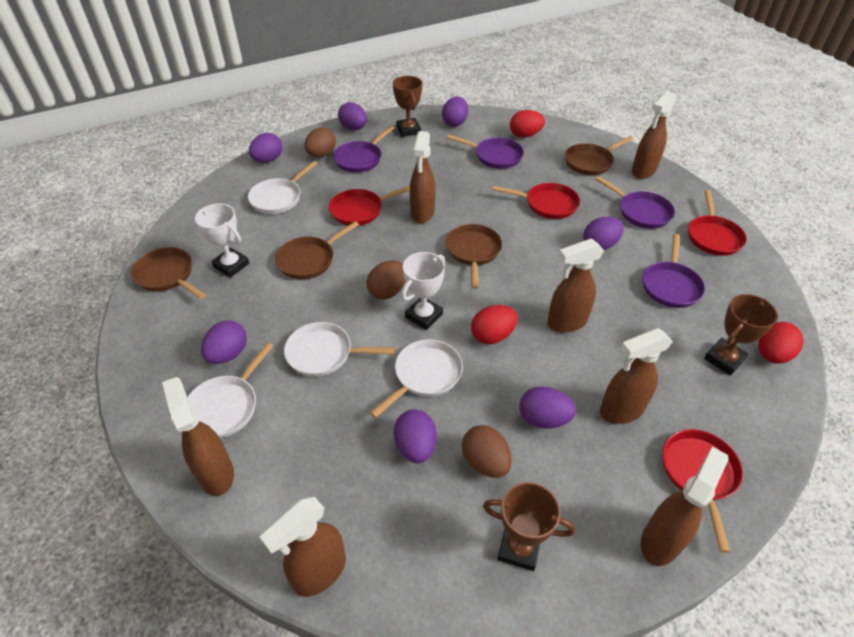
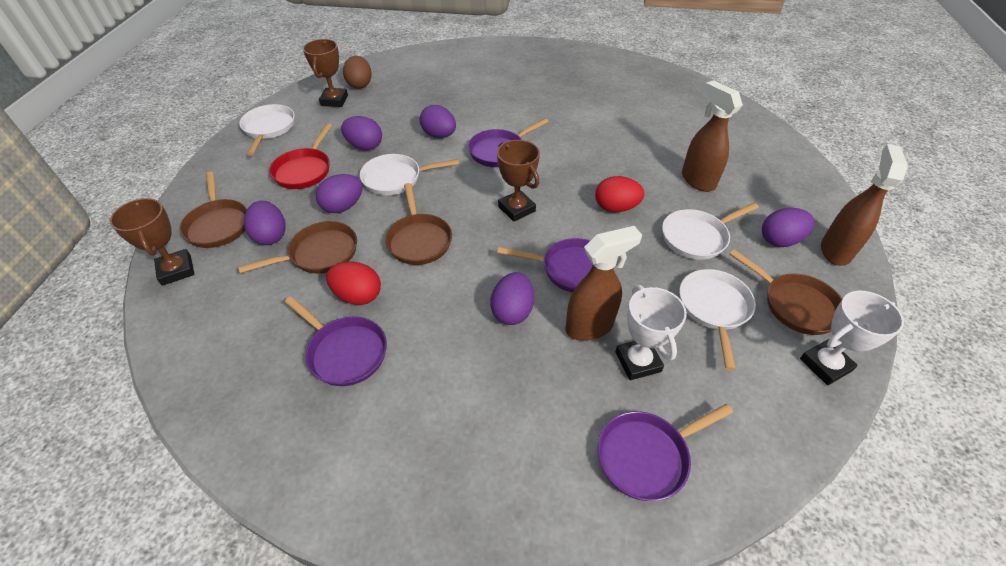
brown egg: [304,127,336,157] [367,260,405,300] [462,425,512,478] = 3 -> [343,56,372,89] = 1
brown spray bottle: [162,377,234,496] [260,497,346,597] [410,131,435,223] [547,238,604,333] [600,328,673,424] [632,91,677,179] [641,447,729,566] = 7 -> [566,226,642,341] [682,80,743,192] [821,144,908,266] = 3
purple egg: [201,320,247,364] [249,133,282,163] [338,102,367,130] [394,409,437,463] [442,97,468,127] [519,386,576,429] [583,217,624,250] = 7 -> [244,201,286,245] [316,174,362,213] [341,116,382,150] [420,105,456,138] [490,272,534,325] [762,208,814,247] = 6
red egg: [471,305,518,344] [510,110,545,138] [758,322,803,364] = 3 -> [326,262,381,305] [595,176,644,212] = 2
red pan: [329,186,410,226] [492,183,580,219] [662,429,743,553] [688,190,747,256] = 4 -> [269,123,332,189] = 1

